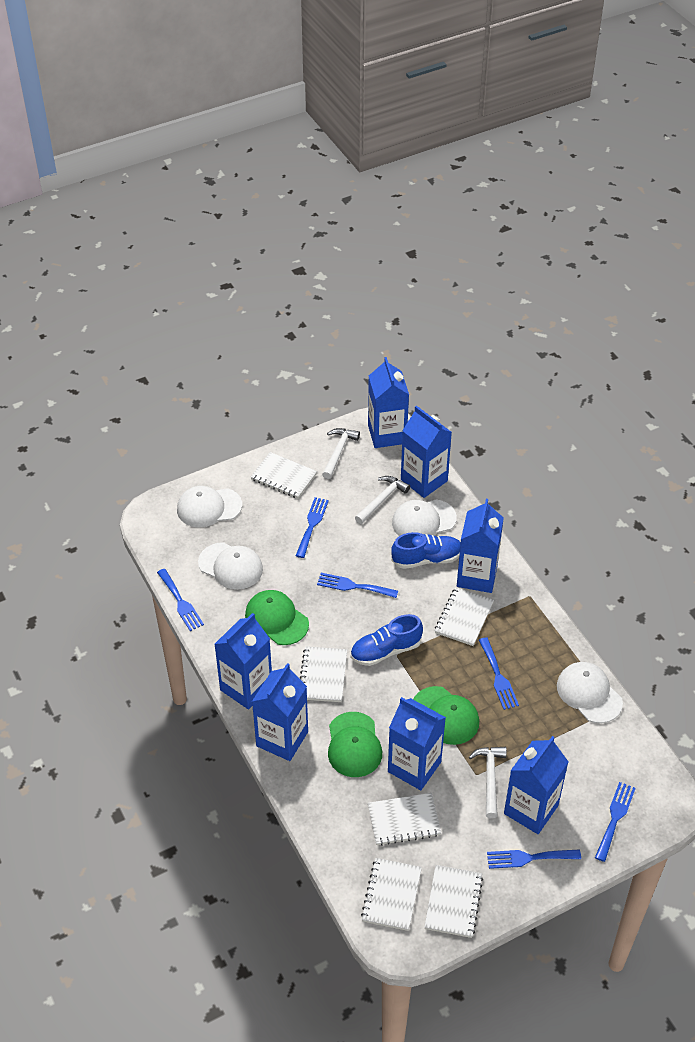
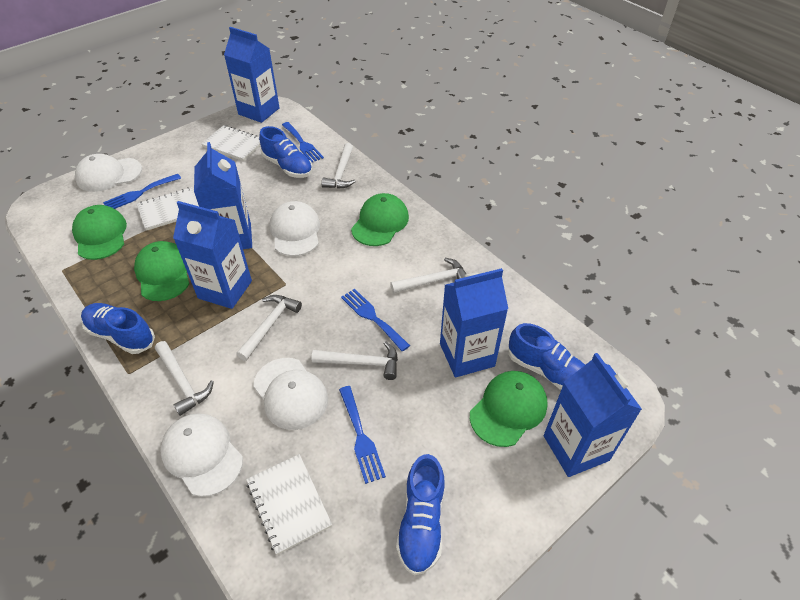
blue carton: [214,613,272,709] [252,663,308,761] [368,357,409,448] [388,697,446,790] [401,406,452,498] [457,499,504,593] [504,736,568,834] = 7 -> [173,201,252,309] [194,142,252,249] [224,27,280,123] [440,268,508,377] [544,353,642,477] = 5
blue fork: [157,569,204,631] [296,497,329,558] [317,573,398,598] [479,637,519,710] [487,850,581,869] [595,782,636,862] = 6 -> [103,174,181,209] [282,122,324,163] [339,386,386,484] [341,289,410,352] = 4
blue shoe: [350,614,423,666] [391,532,461,569] = 2 -> [81,303,155,354] [259,126,313,178] [396,454,445,575] [509,323,585,390] = 4
green cap: [245,590,309,645] [328,712,382,777] [413,686,479,745] = 3 -> [72,205,127,260] [134,241,189,301] [351,193,409,246] [470,371,548,447] = 4
white hammer: [322,428,360,479] [355,476,410,524] [469,747,507,818] = 3 -> [155,341,214,416] [236,295,302,361] [311,341,398,380] [322,143,356,189] [390,258,466,293] = 5
white notebook: [251,452,317,499] [300,646,347,702] [361,858,422,931] [368,793,441,846] [425,865,483,938] [435,587,494,646] = 6 -> [137,187,199,231] [201,125,261,161] [246,454,332,555] = 3

